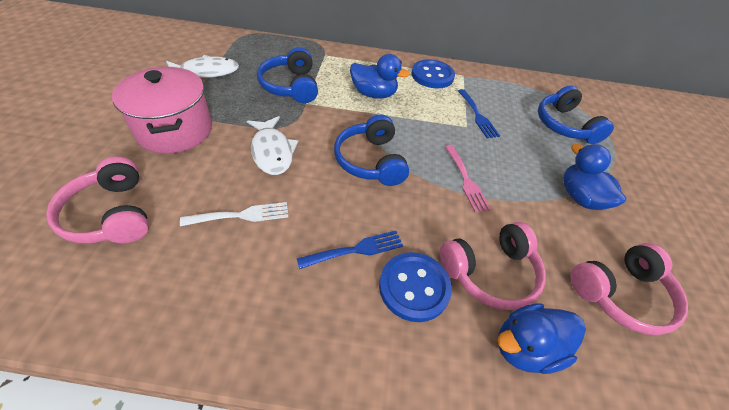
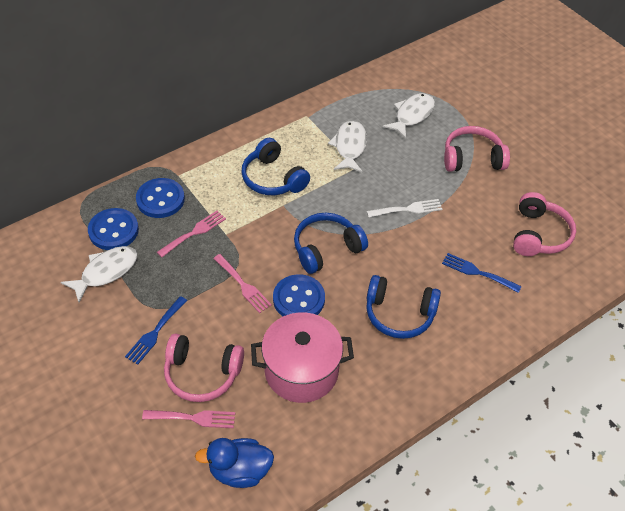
blue button: [379,252,452,322] [411,59,455,88] = 2 -> [88,208,139,250] [136,178,185,218] [273,274,325,316] = 3
blue duck: [350,54,410,99] [497,303,586,374] [563,144,626,210] = 3 -> [195,438,274,488] = 1
pink fork: [445,145,491,213] = 1 -> [142,410,235,428] [157,211,226,257] [213,254,272,313] = 3
white fish: [166,55,239,78] [247,116,298,175] = 2 -> [61,246,138,302] [328,120,367,172] [383,93,435,139] = 3

